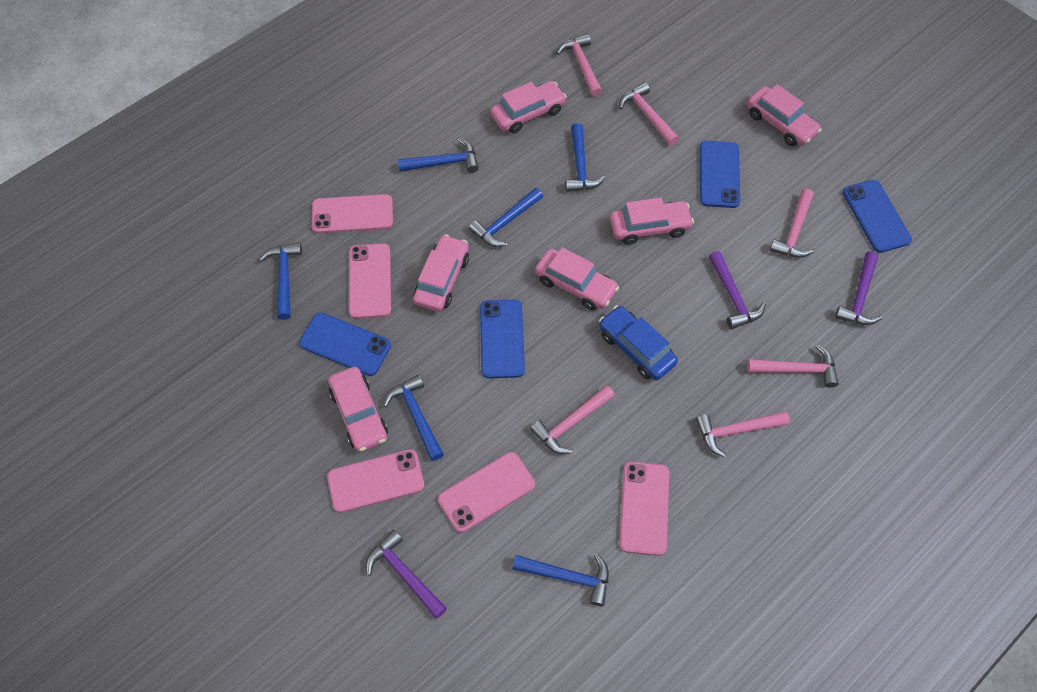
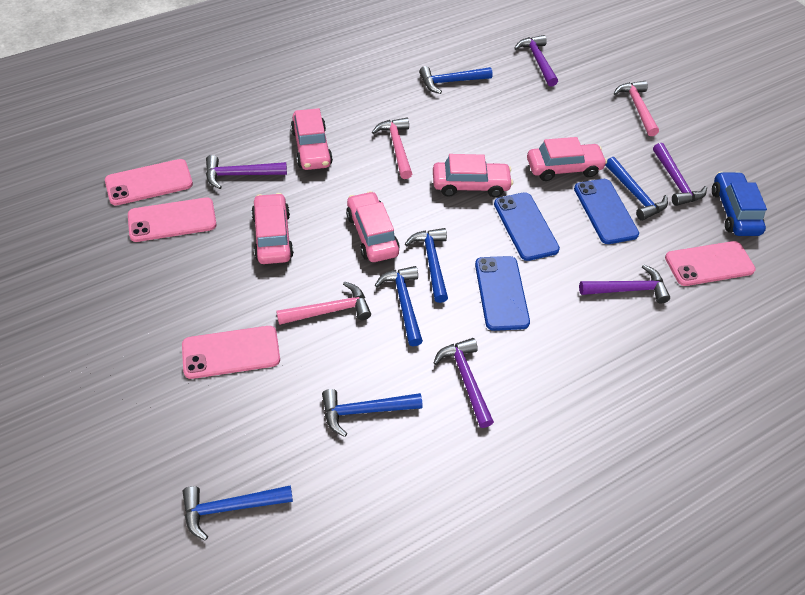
blue phone: [299,313,391,376] [480,300,525,378] [700,141,740,208] [843,180,912,253] = 4 -> [475,256,530,331] [494,192,560,261] [574,179,639,244] = 3
pink car: [328,367,388,452] [413,234,469,312] [490,81,567,134] [535,247,619,310] [610,197,694,245] [747,84,822,146] = 6 -> [251,193,294,264] [291,108,333,170] [346,191,400,262] [433,154,513,197] [527,137,607,181] = 5
pink hammer: [530,385,615,454] [556,34,603,97] [619,82,679,146] [696,411,790,457] [747,345,839,388] [769,189,814,258] = 6 -> [276,281,371,325] [372,118,412,179] [614,81,659,136] = 3
pink phone: [312,194,393,234] [327,449,424,513] [349,243,391,319] [438,452,535,533] [619,462,669,556] = 5 -> [105,159,193,206] [128,198,217,242] [182,326,280,379] [665,241,756,286] = 4
purple hammer: [366,530,447,619] [709,251,766,329] [835,251,882,325] = 3 -> [206,155,287,189] [433,338,494,428] [514,35,558,87] [579,265,670,303] [653,143,707,206] = 5

